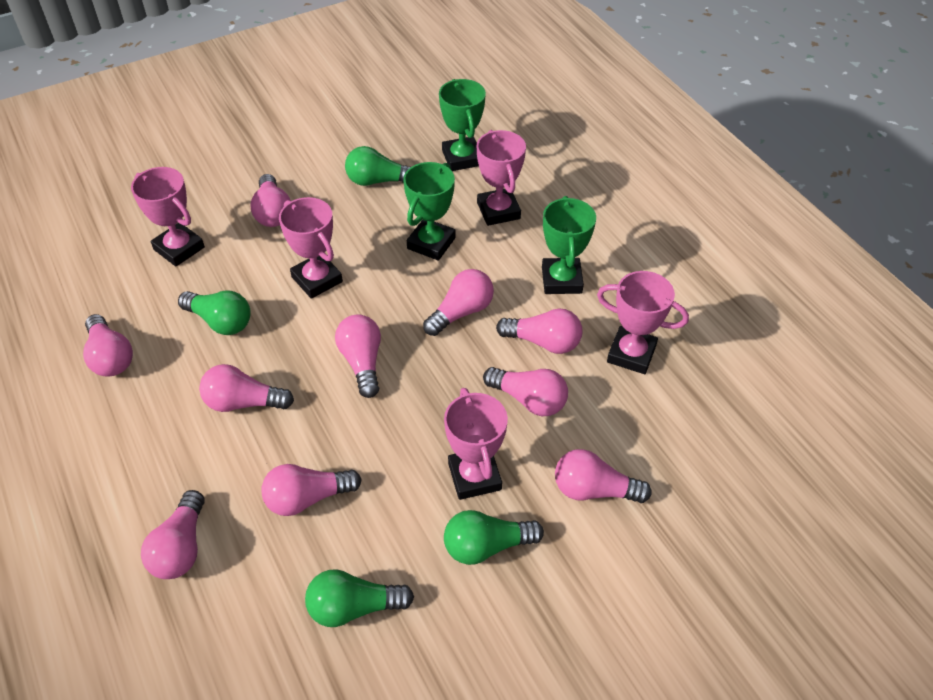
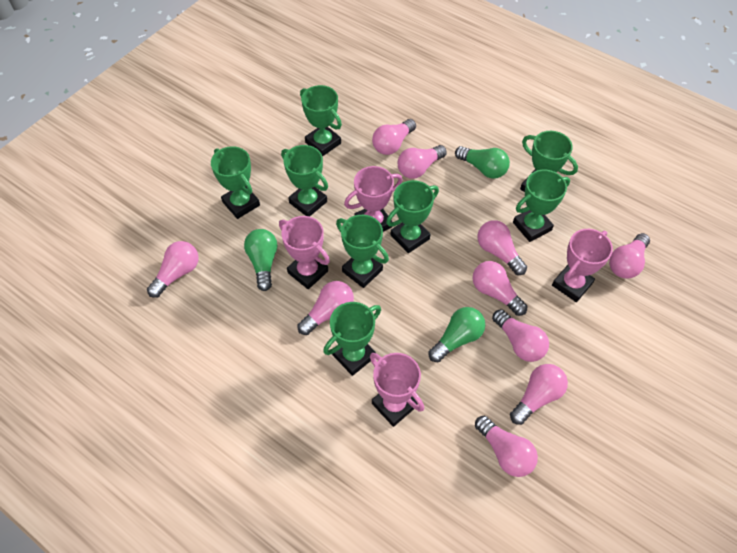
green light bulb: [178,291,251,335] [305,569,414,627] [345,146,411,186] [444,510,544,565] = 4 -> [244,229,277,291] [428,307,485,362] [455,146,510,179] = 3
green trophy: [403,162,456,261] [439,79,486,171] [542,196,596,294] = 3 -> [211,146,260,219] [281,145,328,216] [300,85,342,157] [323,302,381,376] [336,215,389,288] [386,180,439,253] [513,170,570,242] [520,131,578,192] = 8
pink trophy: [131,167,205,267] [279,197,343,299] [444,388,508,500] [477,130,526,226] [597,271,689,374] = 5 -> [279,216,330,289] [344,166,402,232] [370,353,424,427] [552,229,613,302] = 4

